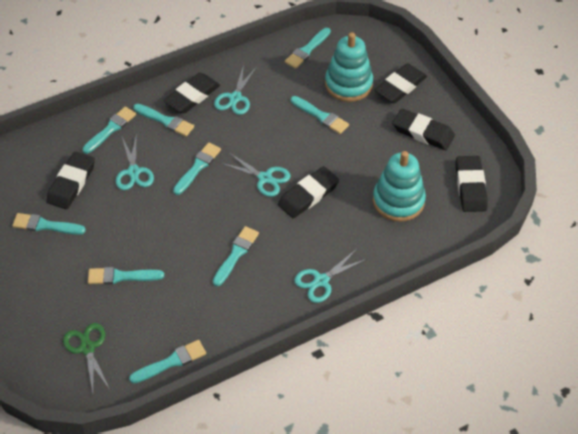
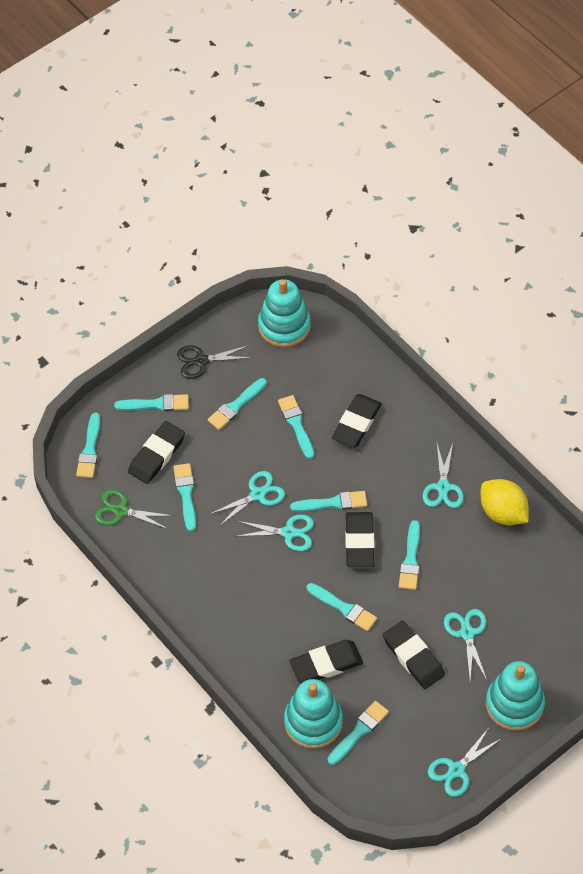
black eraser: [46,152,95,209] [164,73,220,113] [278,166,339,218] [374,63,427,103] [392,108,455,150] [456,156,488,212] = 6 -> [128,421,185,484] [289,640,363,683] [332,394,382,448] [345,512,375,567] [383,620,445,689] = 5
black scissors: none = 0 -> [177,345,253,379] = 1
turquoise scissors: [116,133,154,190] [214,64,257,115] [220,152,291,197] [294,249,367,303] = 4 -> [210,471,285,526] [237,514,314,551] [422,443,464,508] [428,729,502,797] [444,609,487,680] = 5
turquoise stacking toy: [325,32,373,102] [373,151,426,222] = 2 -> [258,279,311,348] [284,679,343,749] [486,661,545,731] = 3
yellow lemon: none = 0 -> [481,479,528,525] = 1

